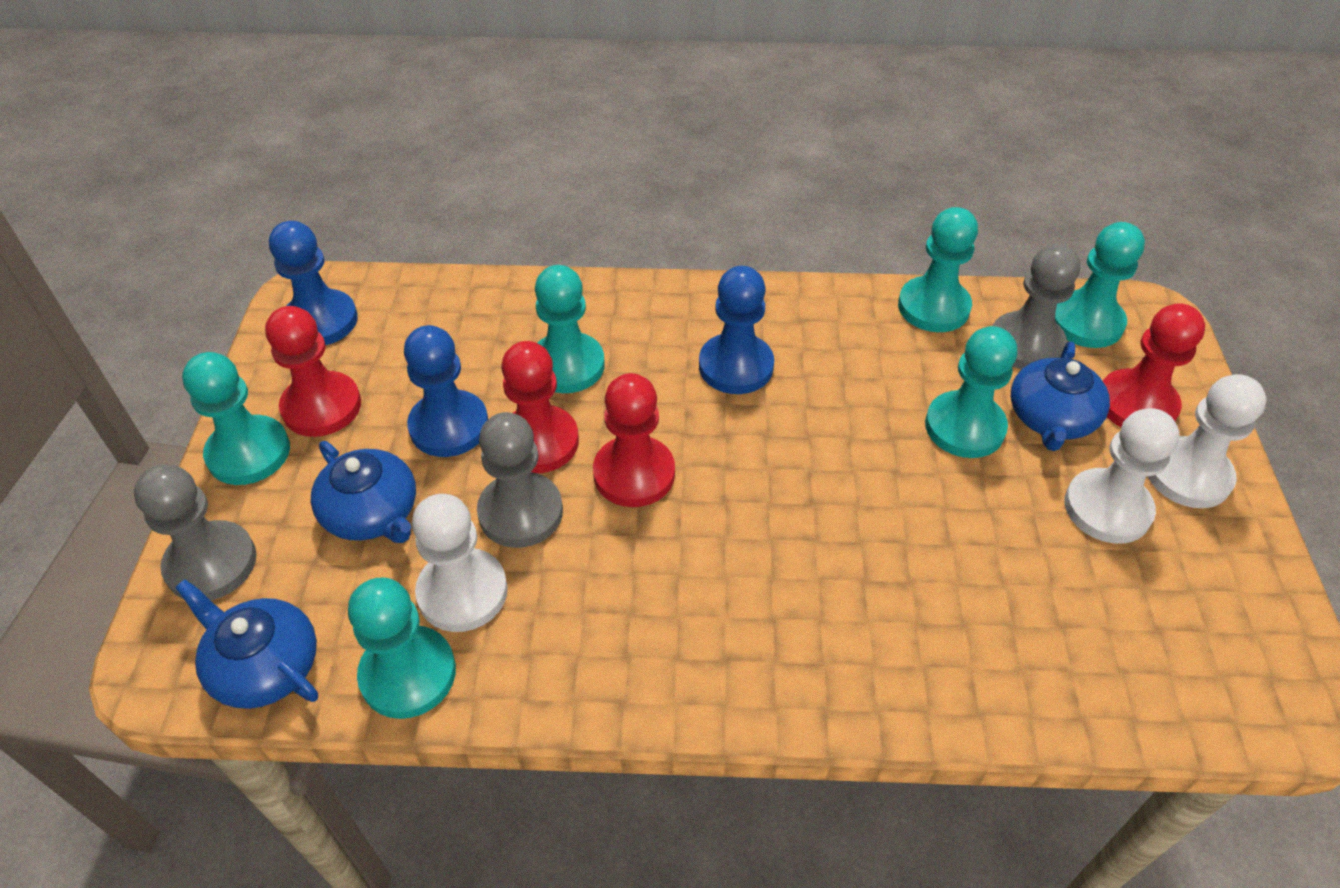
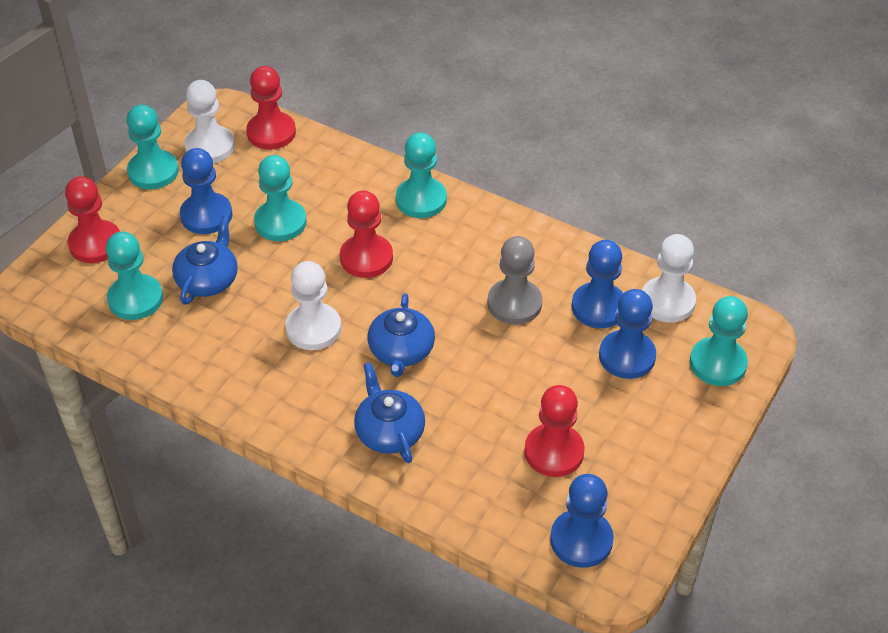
blue pawn: [269,221,358,345] [404,325,488,457] [699,266,774,394] = 3 -> [180,148,232,234] [550,474,614,568] [572,240,623,328] [599,289,656,379] = 4
grey pawn: [134,464,257,600] [477,412,563,548] [993,244,1081,369] = 3 -> [488,236,542,325] = 1
turquoise pawn: [182,352,290,485] [348,577,456,719] [535,265,605,393] [898,207,978,332] [925,326,1017,458] [1055,222,1145,348] = 6 -> [106,232,163,320] [127,105,179,189] [254,155,307,241] [396,133,447,218] [690,296,748,386] = 5

